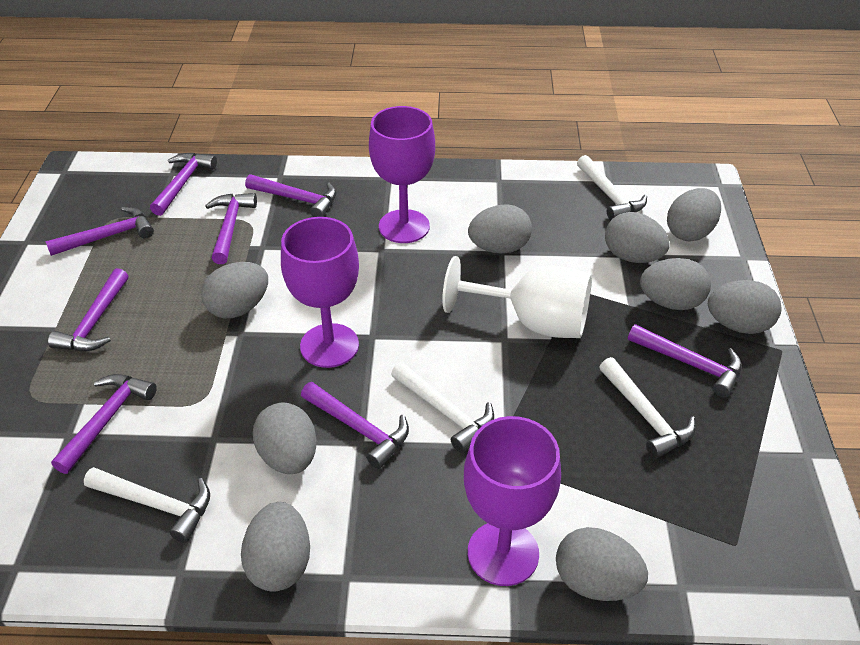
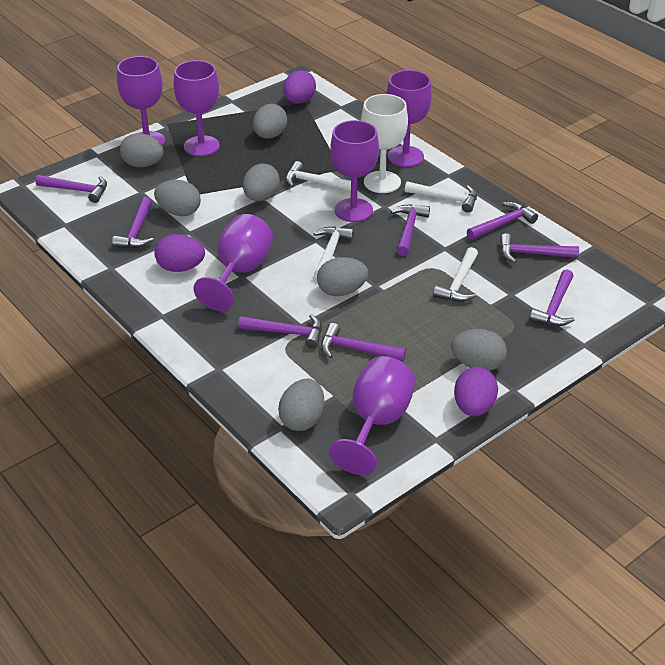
grey egg: [201,262,268,318] [241,502,310,592] [253,403,317,474] [468,204,532,253] [556,527,648,601] [605,212,670,263] [640,258,711,310] [667,188,721,242] [708,280,782,334] = 9 -> [120,133,164,167] [154,180,201,216] [243,163,280,201] [253,104,287,139] [278,378,324,431] [317,257,368,296] [451,329,507,371] = 7
purple egg: none = 0 -> [155,234,205,272] [283,70,316,104] [454,367,498,416] = 3
purple goblet: [281,217,359,368] [369,106,435,243] [464,416,561,586] = 3 -> [117,56,165,146] [174,60,220,156] [193,214,273,311] [329,356,415,475] [331,120,379,222] [386,70,432,167] = 6

